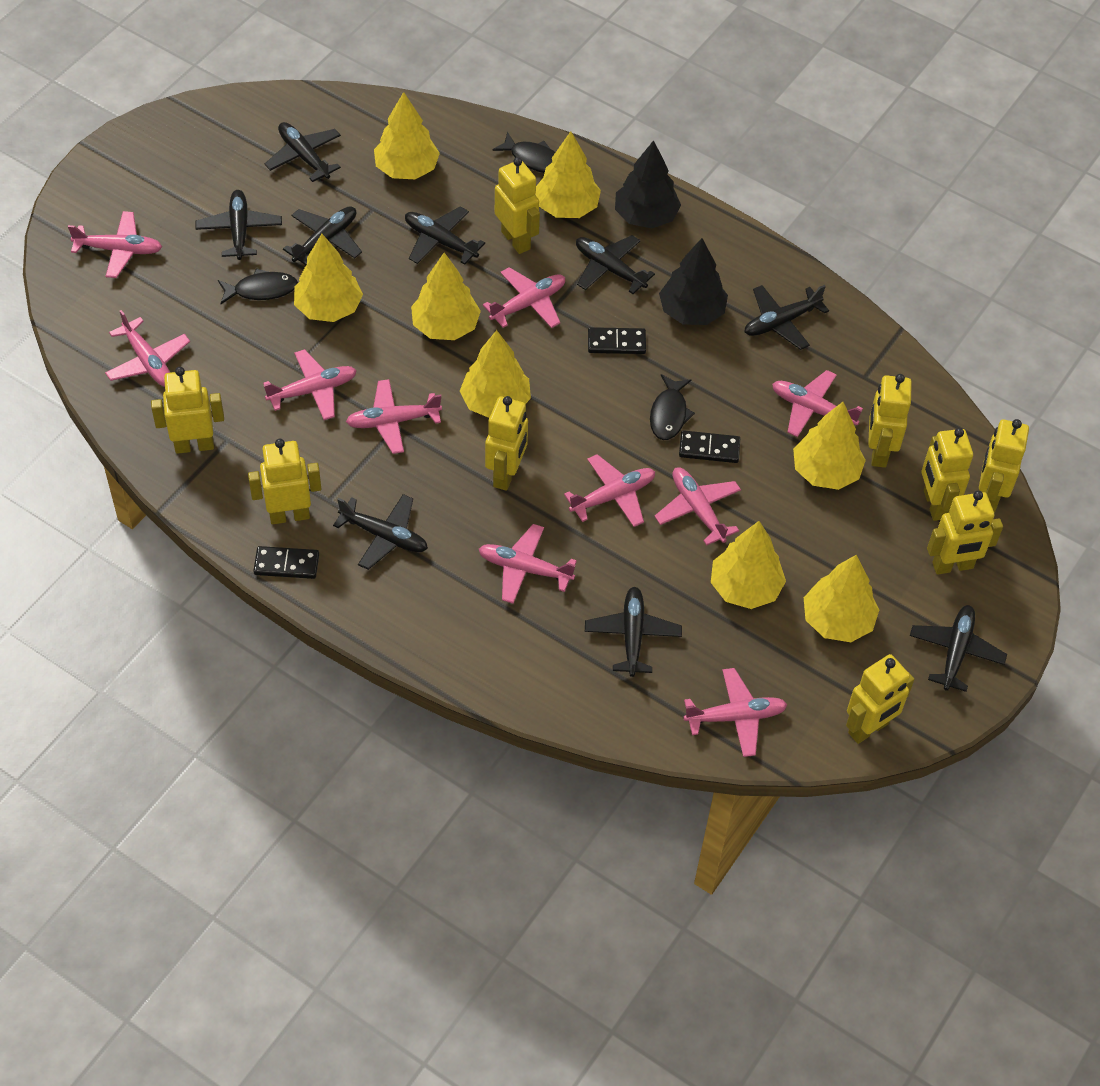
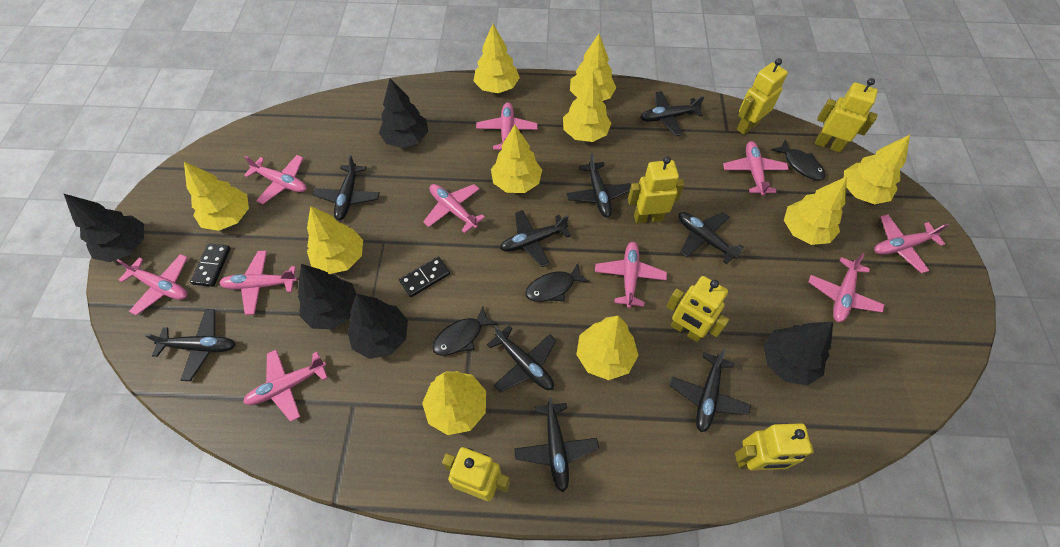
black domino: [253,546,319,579] [588,327,646,354] [679,430,740,463] = 3 -> [190,244,231,287] [399,257,450,297] = 2
black tree: [615,140,681,228] [659,238,728,325] = 2 -> [63,193,144,262] [298,264,356,329] [347,294,408,359] [379,78,428,148] [763,322,833,386] = 5
yellow robot: [151,367,224,454] [248,439,321,525] [485,396,528,491] [495,157,540,254] [846,654,915,744] [868,374,912,468] [921,428,973,521] [927,491,1003,575] [979,419,1029,512] = 9 -> [442,447,510,501] [628,156,684,224] [667,276,729,342] [735,423,814,470] [737,58,788,135] [815,78,878,153] = 6
yellow tree: [294,234,363,322] [374,92,440,179] [411,252,481,340] [460,330,531,418] [535,131,601,218] [711,521,786,609] [793,402,866,490] [804,555,879,642] = 8 -> [184,162,249,231] [307,206,363,274] [422,371,486,435] [474,24,520,93] [491,125,542,193] [563,72,611,142] [570,34,616,101] [576,316,638,380] [784,176,847,245] [844,135,910,204] = 10

